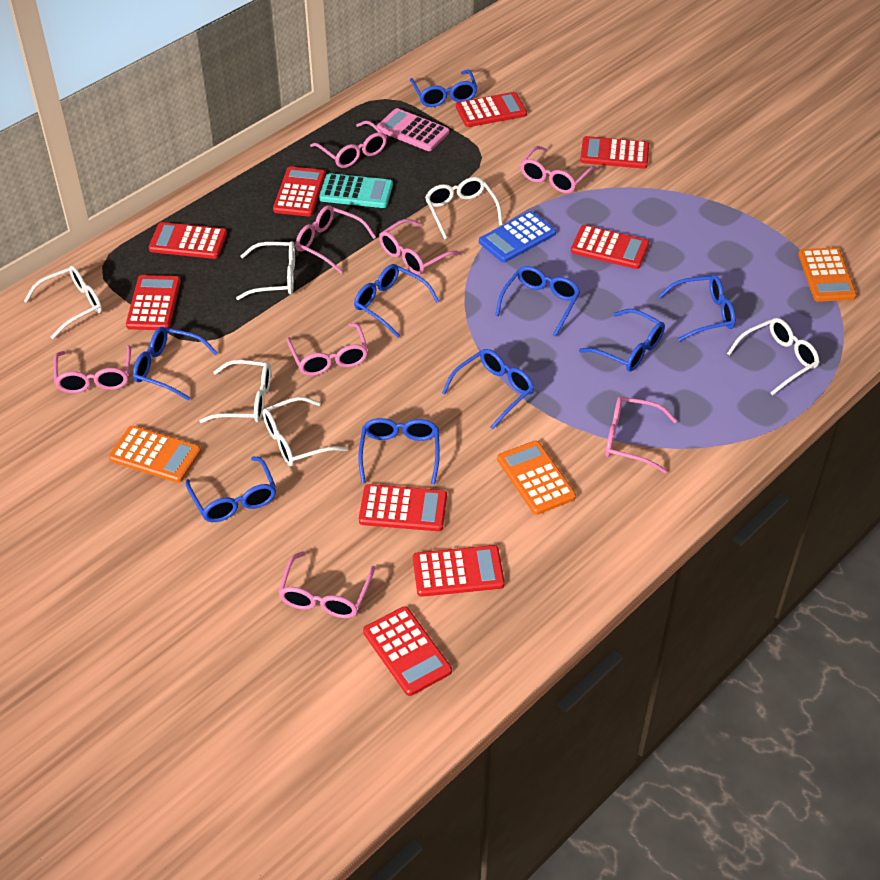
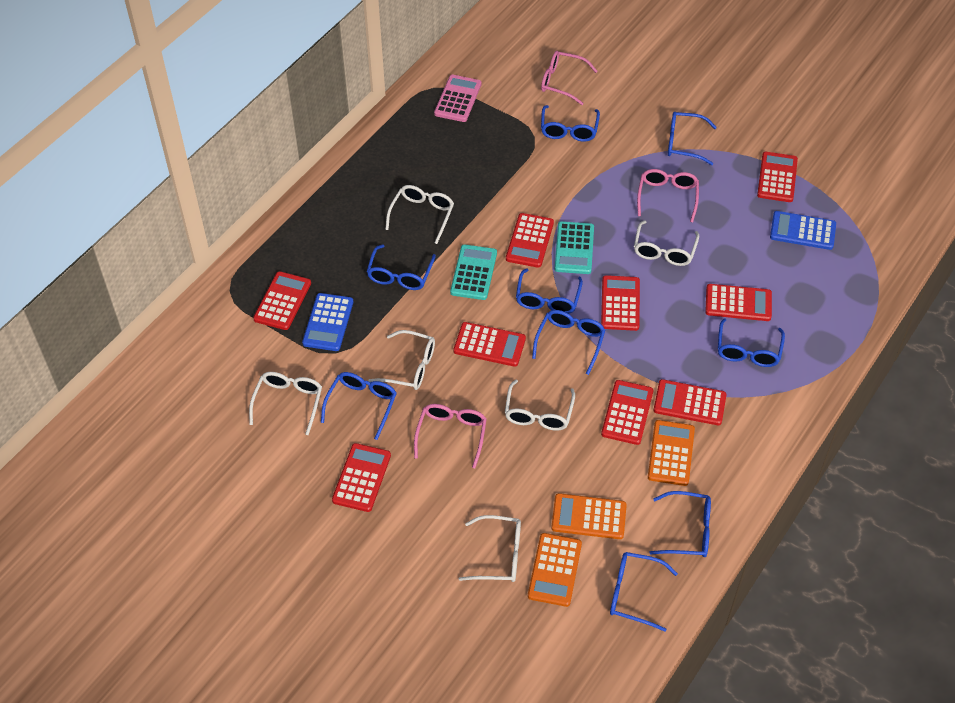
blue calculator: [479,211,556,263] = 1 -> [302,293,354,351] [770,211,836,250] = 2
pink glasses: [54,345,131,393] [278,551,375,618] [287,323,368,376] [296,205,376,274] [310,121,387,168] [379,219,462,275] [520,146,597,193] [605,396,677,473] = 8 -> [414,404,487,469] [541,51,597,105] [637,169,699,222] = 3
turquoise calculator: [319,173,393,208] = 1 -> [450,244,497,300] [555,221,594,274] = 2

